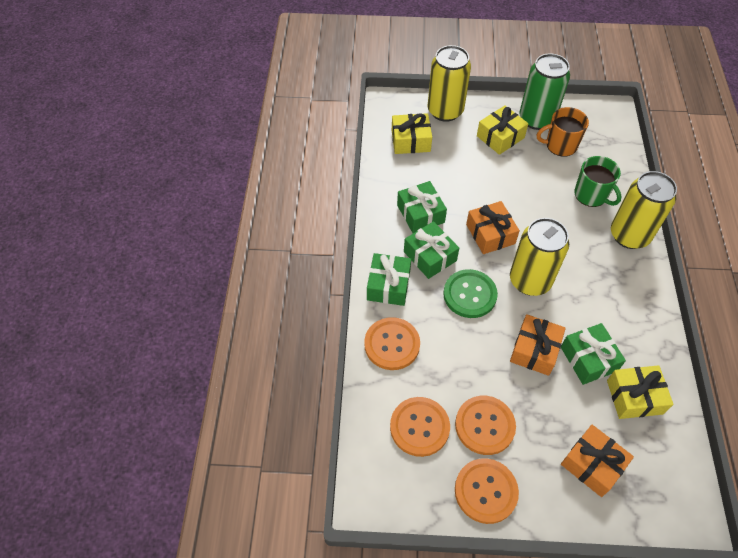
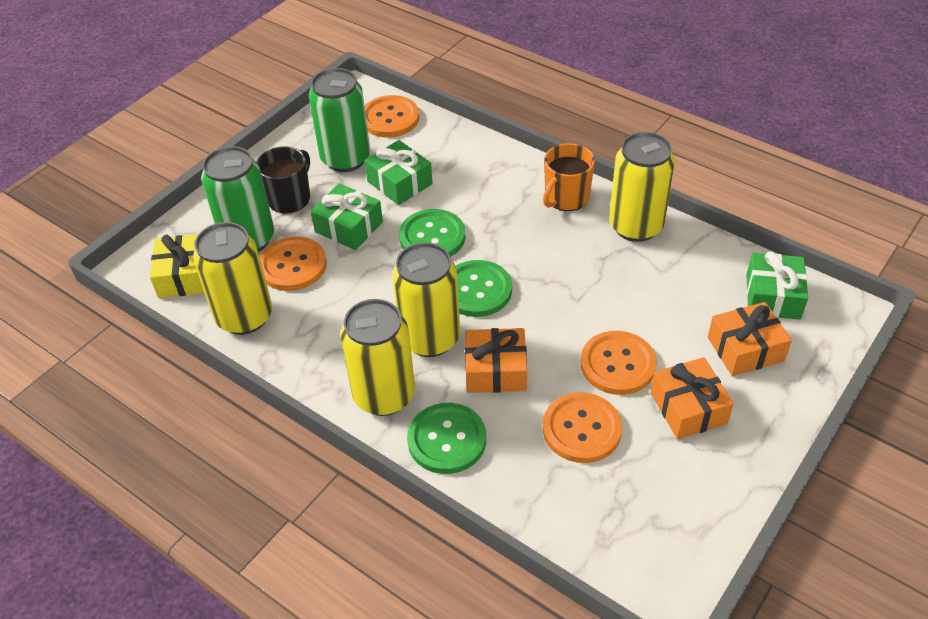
black mug: none = 0 -> [256,146,310,214] = 1
green button: [443,269,498,318] = 1 -> [399,209,466,257] [407,403,486,474] [456,260,512,317] = 3
green can: [519,53,570,130] = 1 -> [201,146,274,252] [309,68,370,172] = 2
green gift: [367,253,411,306] [397,181,447,233] [404,221,459,279] [561,323,626,385] = 4 -> [311,183,383,250] [364,140,433,205] [746,252,808,320] = 3
green mug: [574,156,622,207] = 1 -> none = 0
yellow can: [428,45,471,122] [510,218,569,296] [611,171,677,249] = 3 -> [193,222,272,335] [340,299,415,416] [392,242,460,357] [609,132,675,242] = 4
yellow gift: [392,113,432,154] [477,105,528,155] [607,365,674,419] = 3 -> [150,234,204,298] = 1

